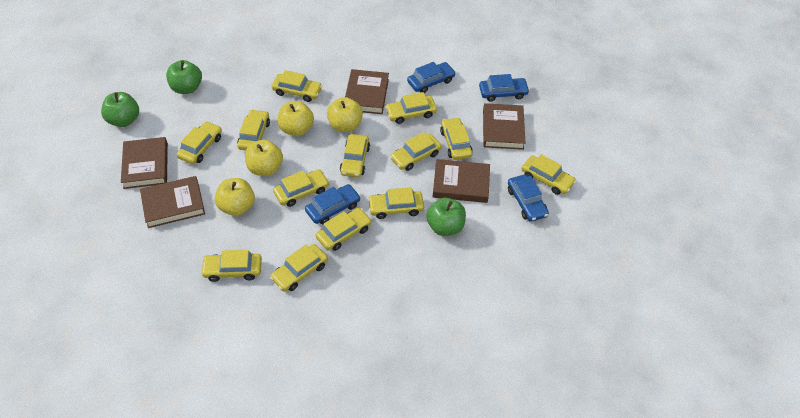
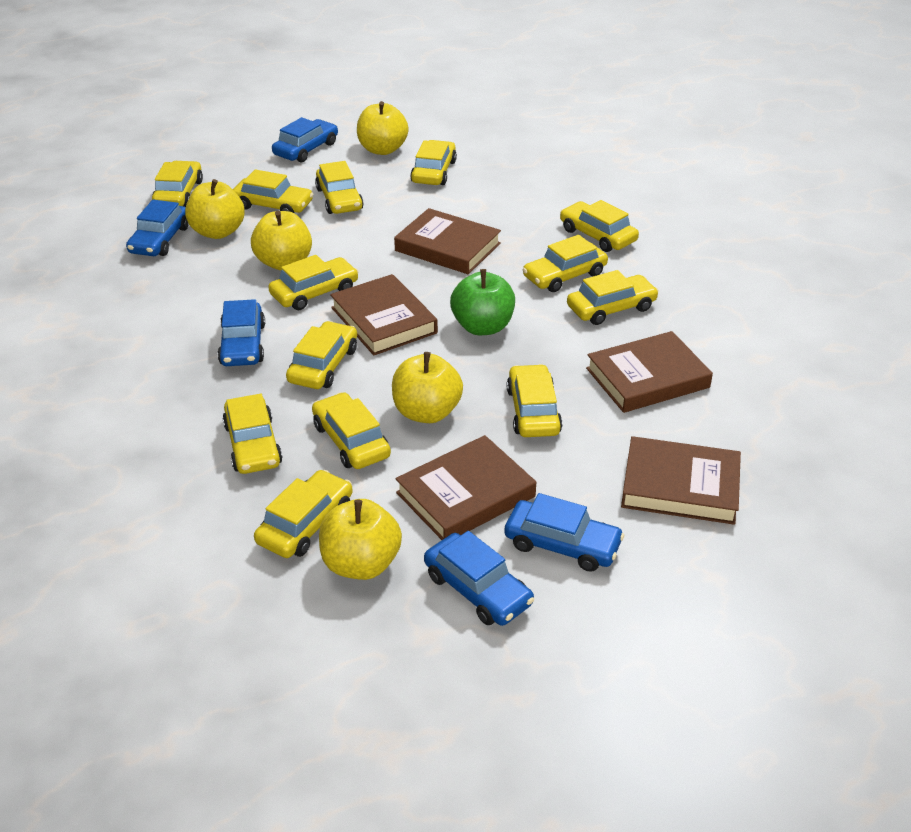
blue car: [305,184,361,225] [407,62,456,93] [479,74,530,102] [508,175,549,222] = 4 -> [126,200,189,256] [217,299,265,366] [272,117,338,163] [424,531,534,626] [504,493,624,572] = 5
green apple: [101,92,139,127] [166,60,202,94] [426,198,466,236] = 3 -> [450,269,515,335] = 1
yellow apple: [215,178,255,216] [245,140,283,176] [278,101,314,136] [327,97,363,132] = 4 -> [185,179,245,239] [251,211,312,270] [319,499,402,580] [357,101,408,155] [392,352,463,423] = 5

